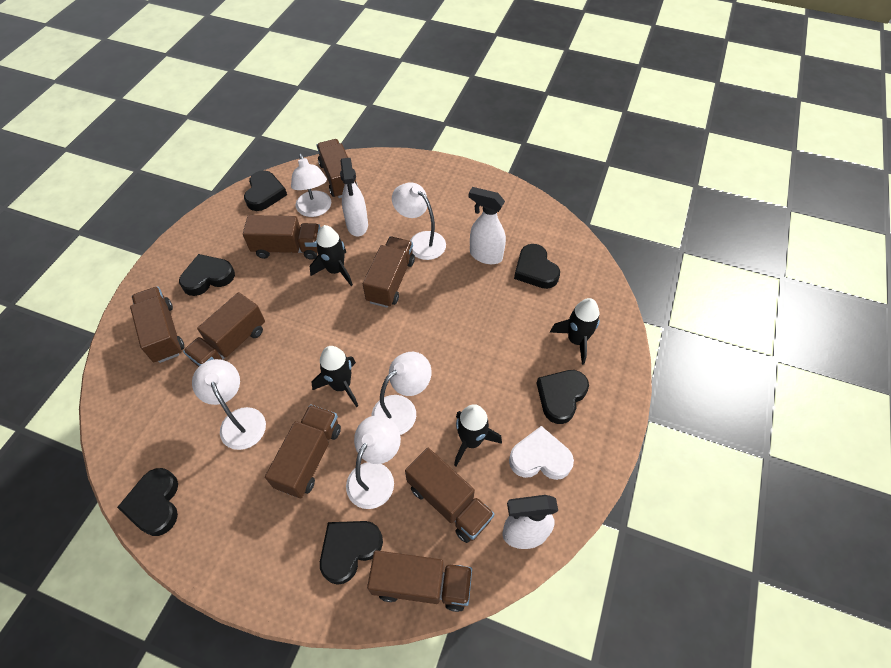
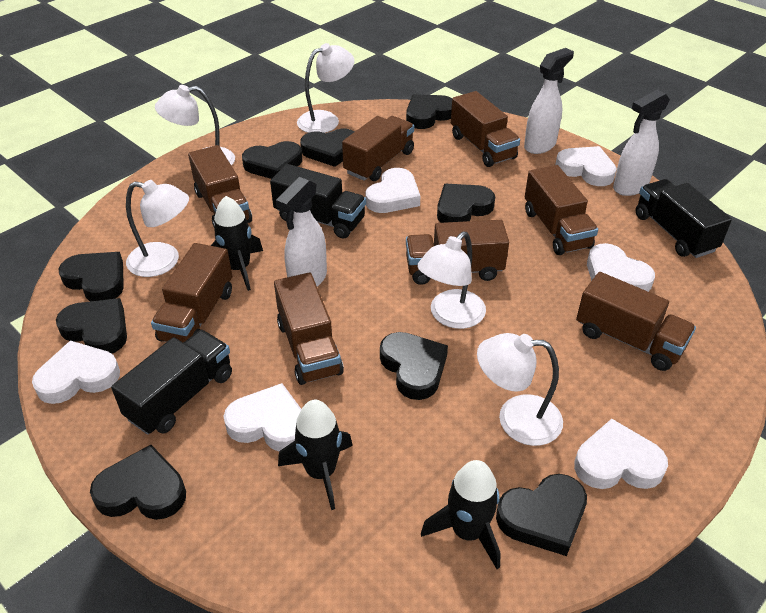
black heart: [117,468,178,536] [179,254,235,296] [244,170,287,211] [320,521,383,585] [514,244,560,289] [537,370,589,424] = 6 -> [56,298,127,354] [59,252,124,301] [90,445,186,520] [242,141,302,179] [300,129,354,167] [380,332,448,400] [406,94,452,129] [437,184,495,223] [496,474,587,556] = 9
black rocket: [310,225,353,286] [312,346,358,407] [454,404,502,466] [550,298,600,365] = 4 -> [211,196,263,291] [278,400,353,510] [421,460,501,569] = 3
black truck: none = 0 -> [111,330,232,435] [270,164,366,239] [636,179,732,258] = 3
white heart: [509,426,574,480] = 1 -> [32,340,120,404] [223,383,301,452] [365,168,420,213] [555,146,617,186] [574,419,668,489] [587,243,655,292] = 6

